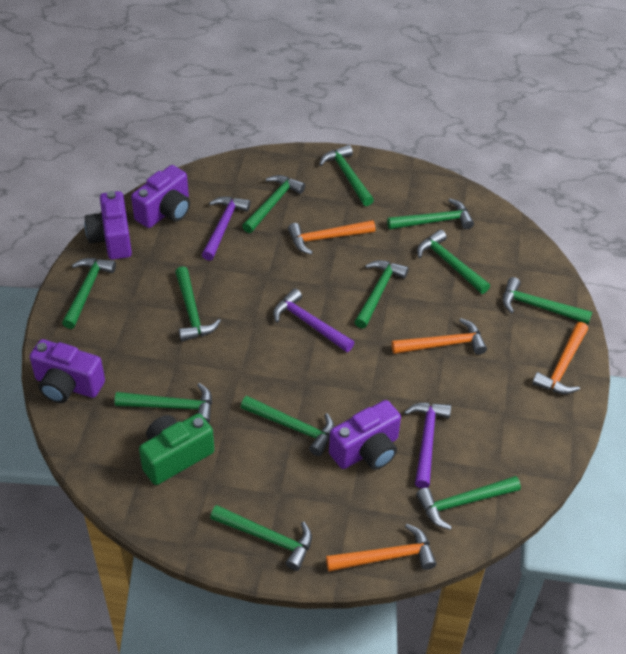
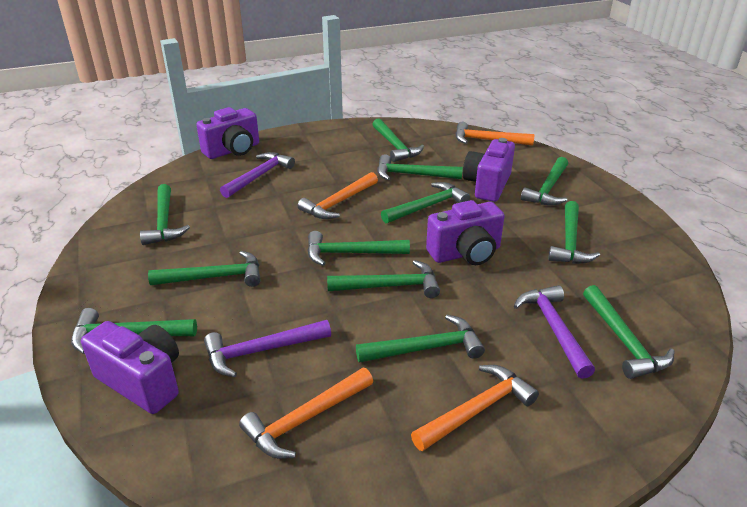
green camera: [139,413,214,485] = 1 -> none = 0

